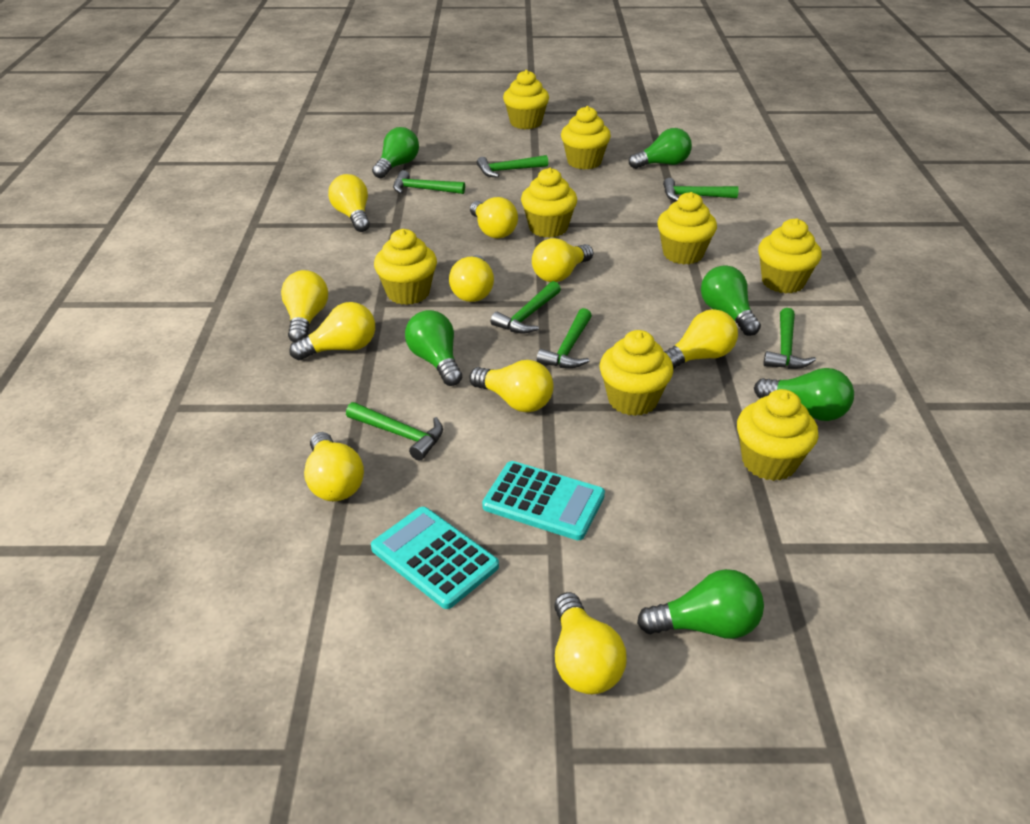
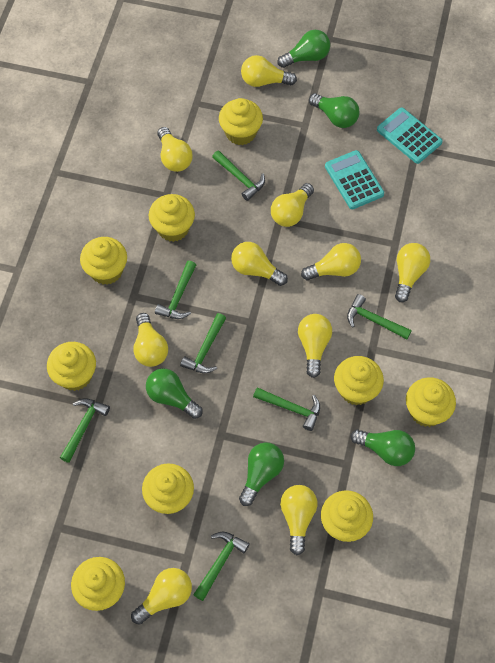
green light bulb: [372,127,419,178] [405,310,462,386] [629,128,692,169] [637,569,764,639] [701,265,761,336] [754,368,854,421] = 6 -> [146,368,203,419] [239,442,284,506] [277,30,330,68] [309,93,360,128] [351,429,415,466] = 5
yellow cupcake: [374,229,437,305] [503,70,549,129] [521,168,577,238] [561,106,611,169] [600,330,673,416] [657,192,717,264] [737,389,818,481] [758,218,822,293] = 8 -> [47,342,96,391] [71,557,125,611] [80,237,127,285] [142,463,194,514] [149,194,195,242] [219,98,263,145] [321,490,373,542] [334,356,384,405] [406,377,456,427] = 9

